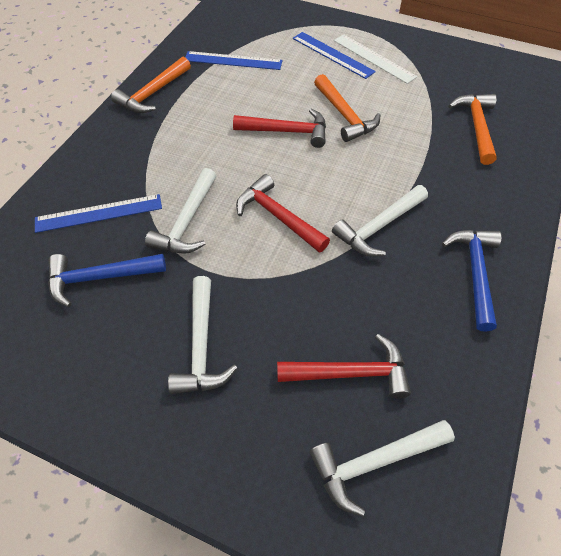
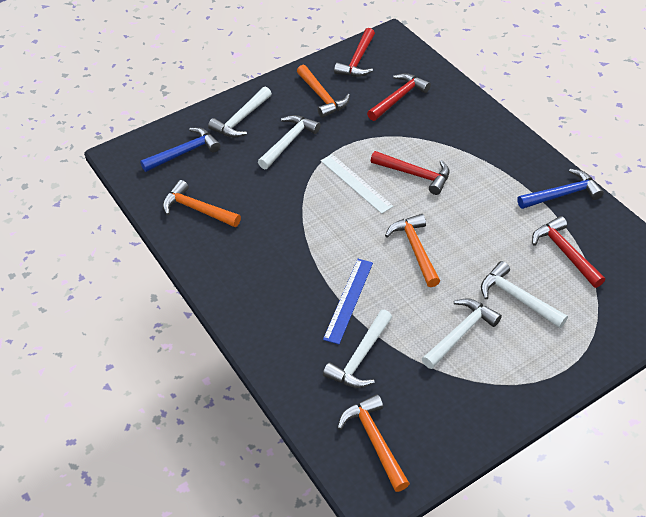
blue ruler: [35,194,162,233] [185,51,282,70] [293,32,376,79] = 3 -> [323,259,373,344] = 1
orange hammer: [111,57,191,113] [314,74,380,142] [449,94,497,165] = 3 -> [163,180,241,227] [297,65,350,118] [337,394,410,492] [385,214,440,287] = 4
red hammer: [233,109,326,148] [236,174,330,253] [277,334,411,399] = 3 -> [334,28,375,77] [367,73,431,121] [371,151,450,195] [532,216,605,288] = 4
white hammer: [145,168,216,254] [168,276,237,394] [309,420,455,517] [332,185,428,257] = 4 -> [208,87,272,138] [258,115,321,169] [323,310,392,388] [422,299,502,369] [481,261,568,328] = 5

